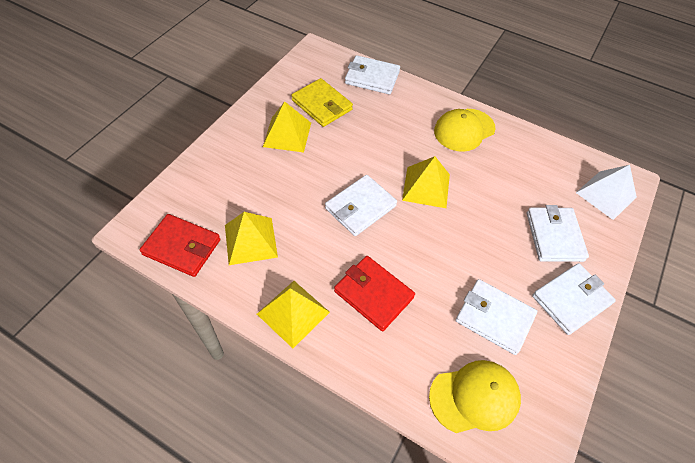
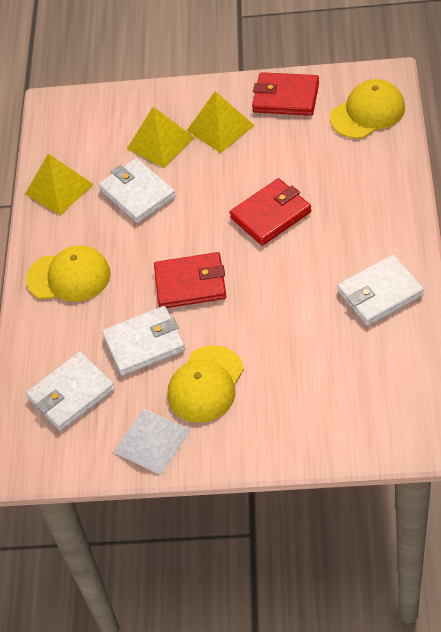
red wallet: [140,214,220,277] [334,256,415,331] = 2 -> [154,252,226,308] [230,178,311,246] [252,72,319,116] = 3
white wallet: [325,175,397,236] [345,55,400,94] [455,279,537,355] [527,205,589,262] [532,263,616,335] = 5 -> [26,352,115,431] [98,158,176,223] [102,306,185,376] [337,255,424,326] = 4
yellow cap: [429,360,521,433] [434,109,495,152] = 2 -> [26,246,111,302] [167,345,244,423] [330,79,405,139] = 3
yellow pyramid: [225,212,278,265] [257,281,330,348] [263,101,311,152] [402,156,450,208] = 4 -> [25,153,94,215] [127,107,194,168] [187,91,255,153] = 3
yellow wallet: [291,78,353,127] = 1 -> none = 0

